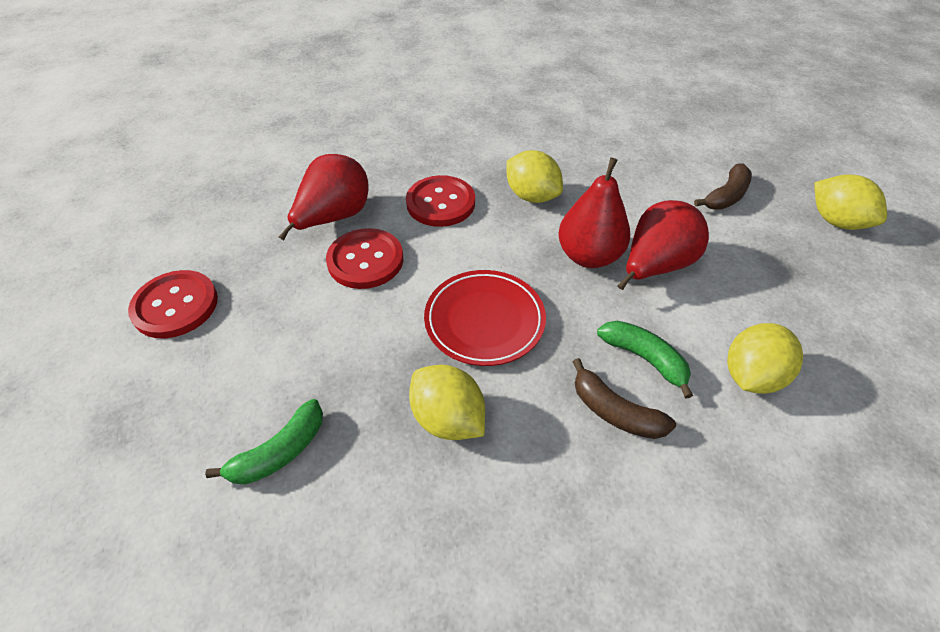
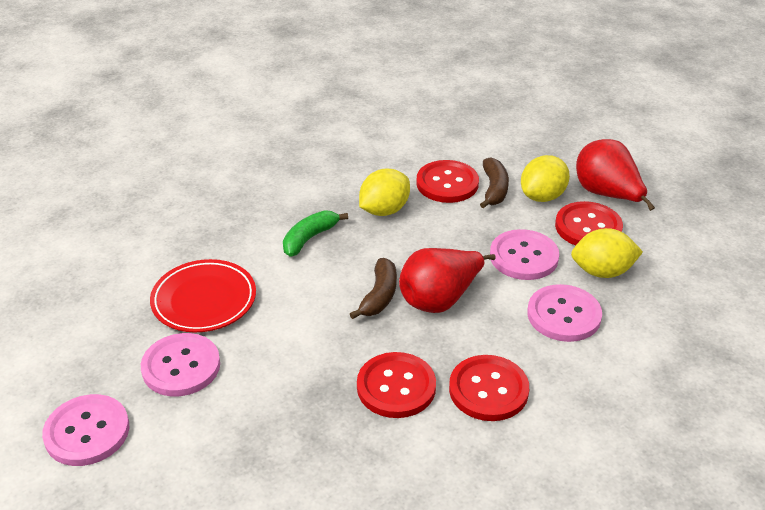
green banana: [205,399,323,485] [597,321,693,399] = 2 -> [283,210,348,257] = 1
pink button: none = 0 -> [42,394,129,466] [141,333,220,396] [490,229,559,280] [527,284,602,342] = 4
red button: [128,270,218,338] [326,228,403,289] [406,175,475,227] = 3 -> [357,352,436,418] [416,160,479,203] [449,355,529,421] [555,201,623,246] = 4
red pear: [279,154,368,240] [558,158,630,268] [617,200,709,290] = 3 -> [399,248,496,313] [576,139,655,211] = 2
yellow lemon: [409,365,485,440] [506,150,563,203] [727,323,803,394] [814,174,887,230] = 4 -> [359,169,410,216] [521,155,570,202] [571,228,643,278] = 3

